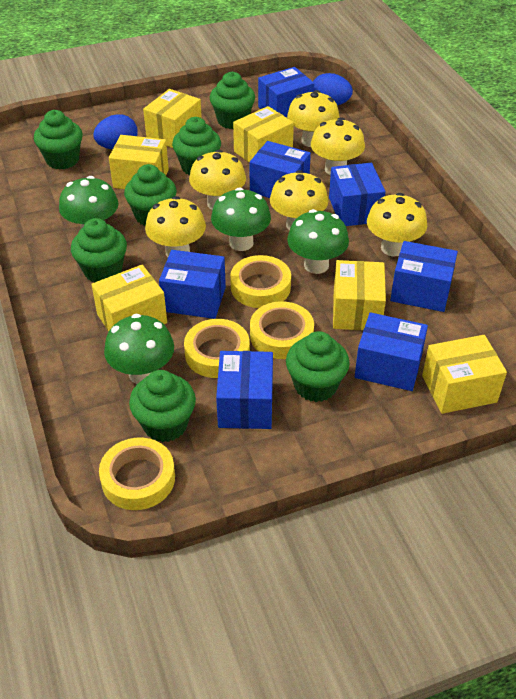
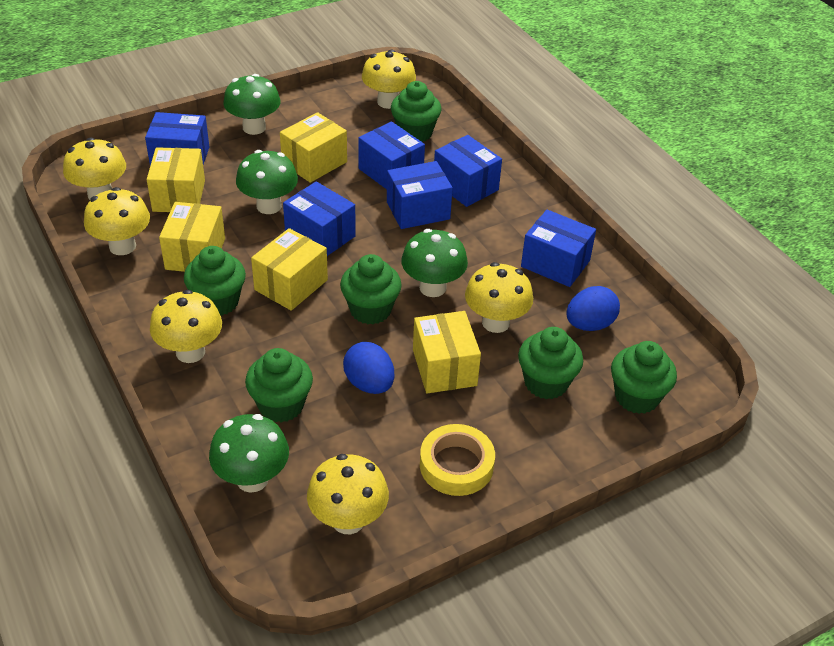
blue box: [159,250,226,319] [216,351,273,429] [249,141,311,198] [258,67,314,118] [329,163,386,226] [355,312,428,391] [390,241,458,312] = 7 -> [145,112,209,166] [283,181,356,256] [358,121,425,189] [387,161,453,229] [434,135,502,207] [521,210,596,287] = 6
green cupcake: [34,110,83,170] [71,218,127,282] [124,164,177,226] [129,370,196,442] [172,117,221,175] [210,72,255,129] [286,331,350,402] = 7 -> [184,246,246,316] [245,348,313,423] [340,254,402,324] [391,81,441,142] [518,327,583,399] [611,341,677,414] = 6
yellow box: [91,265,167,331] [109,135,169,189] [143,89,202,148] [233,106,294,162] [333,260,386,330] [422,335,507,414] = 6 -> [147,147,205,212] [159,202,225,272] [251,228,328,311] [280,112,347,183] [413,311,481,393] = 5
yellow tape: [99,438,175,510] [184,319,250,378] [230,255,291,308] [250,301,314,359] = 4 -> [420,424,495,496] = 1

